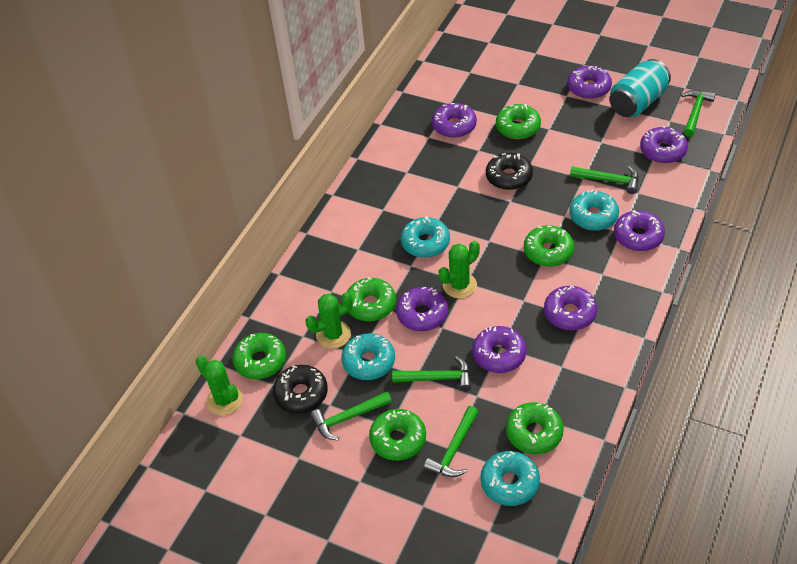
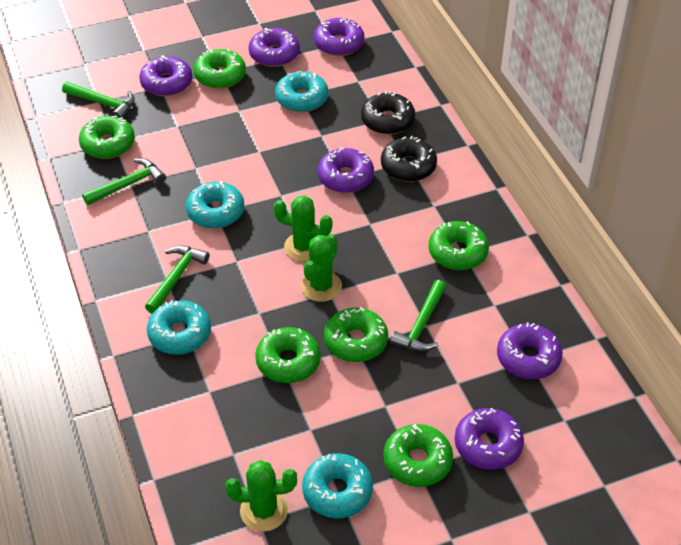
green hammer: [310,392,392,441] [392,356,471,391] [424,406,479,477] [570,166,639,194] [681,90,716,137] = 5 -> [62,82,135,118] [82,158,166,205] [145,245,210,313] [390,280,447,352] = 4
purple donut: [396,287,448,331] [432,103,477,138] [472,326,527,373] [544,285,597,330] [567,65,612,99] [614,210,665,251] [640,126,688,164] = 7 -> [139,55,193,96] [248,28,300,67] [314,18,365,56] [317,147,374,193] [455,408,524,470] [497,322,563,379] = 6
turquoise can: [609,59,671,117] = 1 -> none = 0

